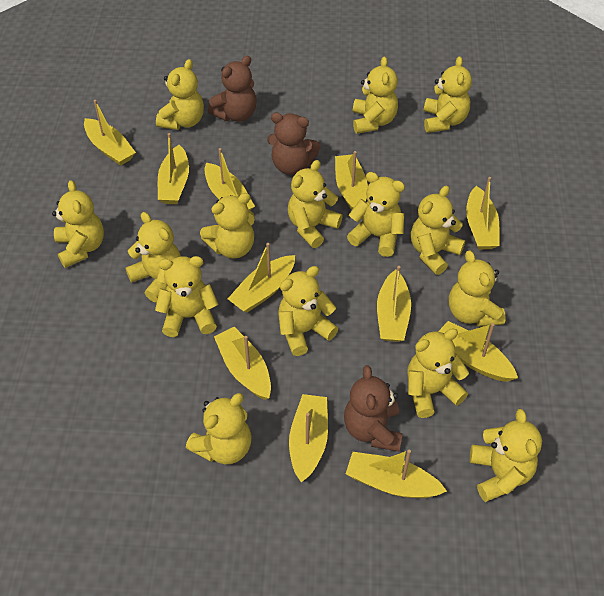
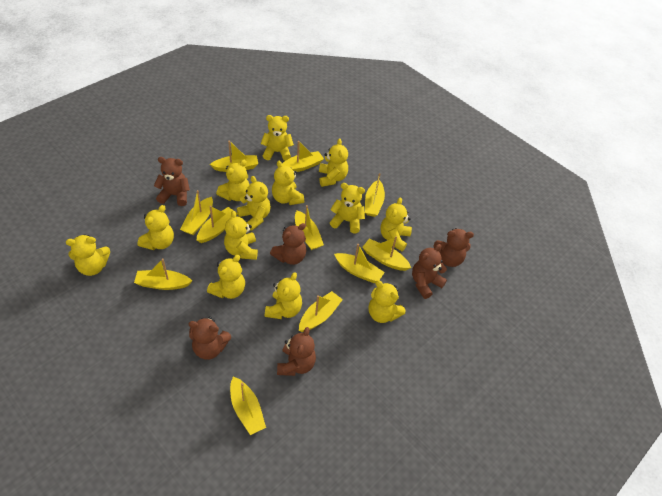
brown teddy bear: [208,56,257,122] [267,113,321,175] [344,365,403,451] = 3 -> [154,157,190,206] [189,316,232,360] [270,223,306,265] [277,327,316,376] [412,244,447,299] [433,228,474,267] = 6
yellow teddy bear: [52,180,104,268] [126,212,181,302] [155,256,218,337] [156,59,204,130] [186,393,252,465] [200,193,255,258] [278,266,338,356] [288,160,343,248] [347,172,405,257] [353,56,398,134] [408,328,469,418] [411,186,465,275] [424,56,472,133] [449,250,506,327] [470,409,542,502] = 15 -> [66,234,110,276] [138,205,174,250] [207,255,245,299] [216,160,249,201] [224,210,258,260] [237,176,271,230] [261,115,294,161] [265,272,302,319] [272,161,304,205] [319,138,348,187] [330,183,365,233] [368,280,405,323] [380,197,412,251] = 13

